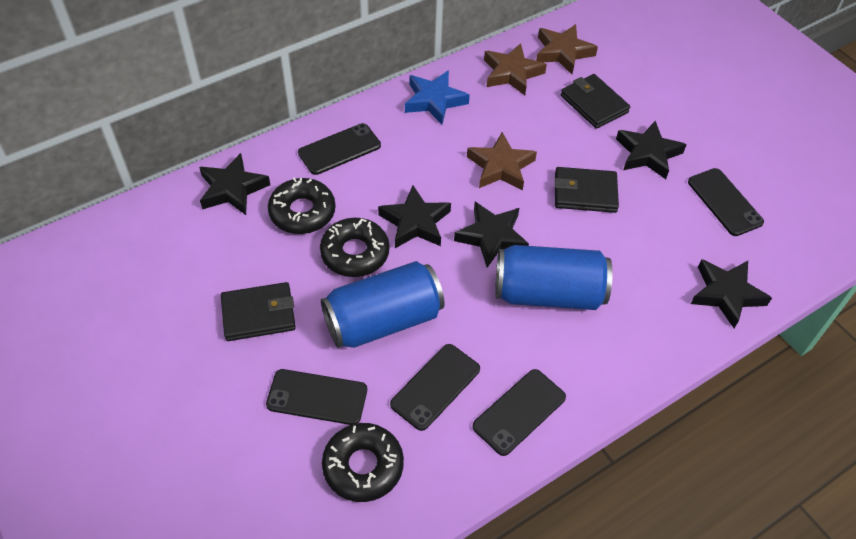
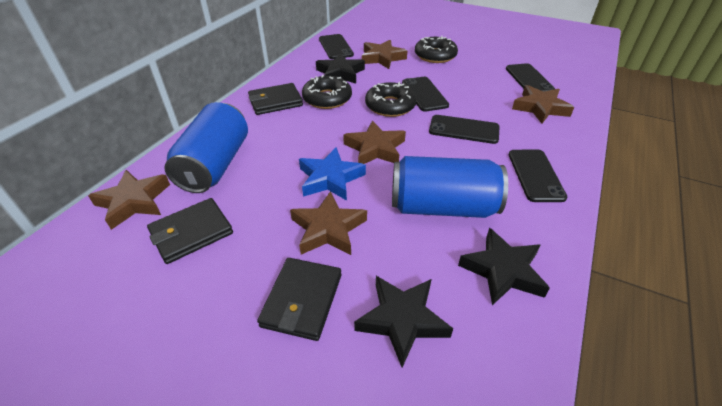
black star: [199,153,270,215] [378,185,451,248] [454,202,529,267] [616,121,687,179] [691,259,772,328] = 5 -> [316,53,365,83] [354,276,453,368] [458,228,550,306] = 3
brown star: [467,132,537,191] [484,43,547,95] [536,24,598,74] = 3 -> [88,170,170,230] [290,191,367,255] [343,121,406,164] [362,40,407,69] [512,85,574,123] = 5

